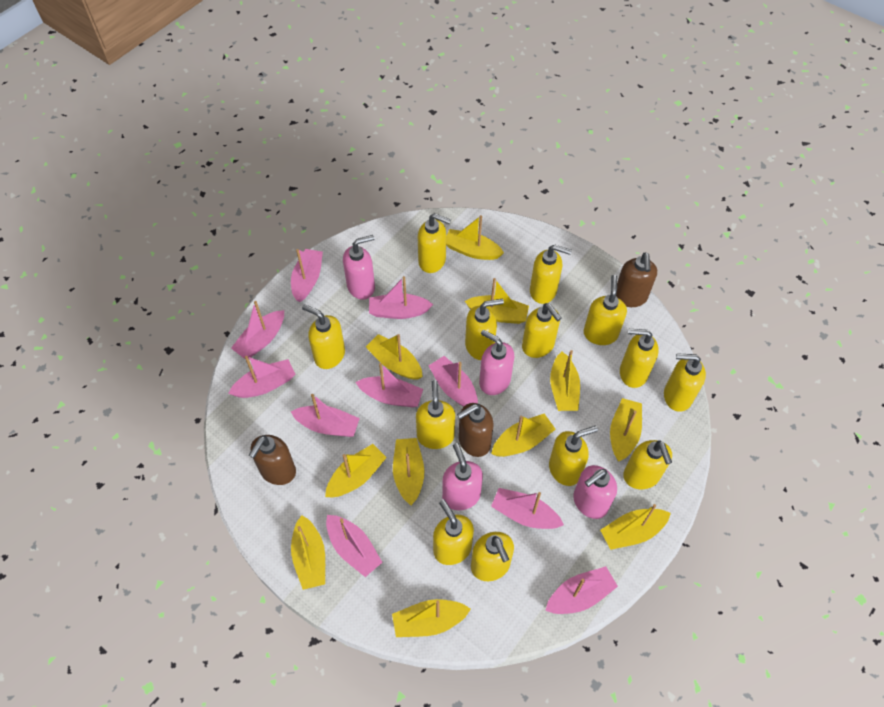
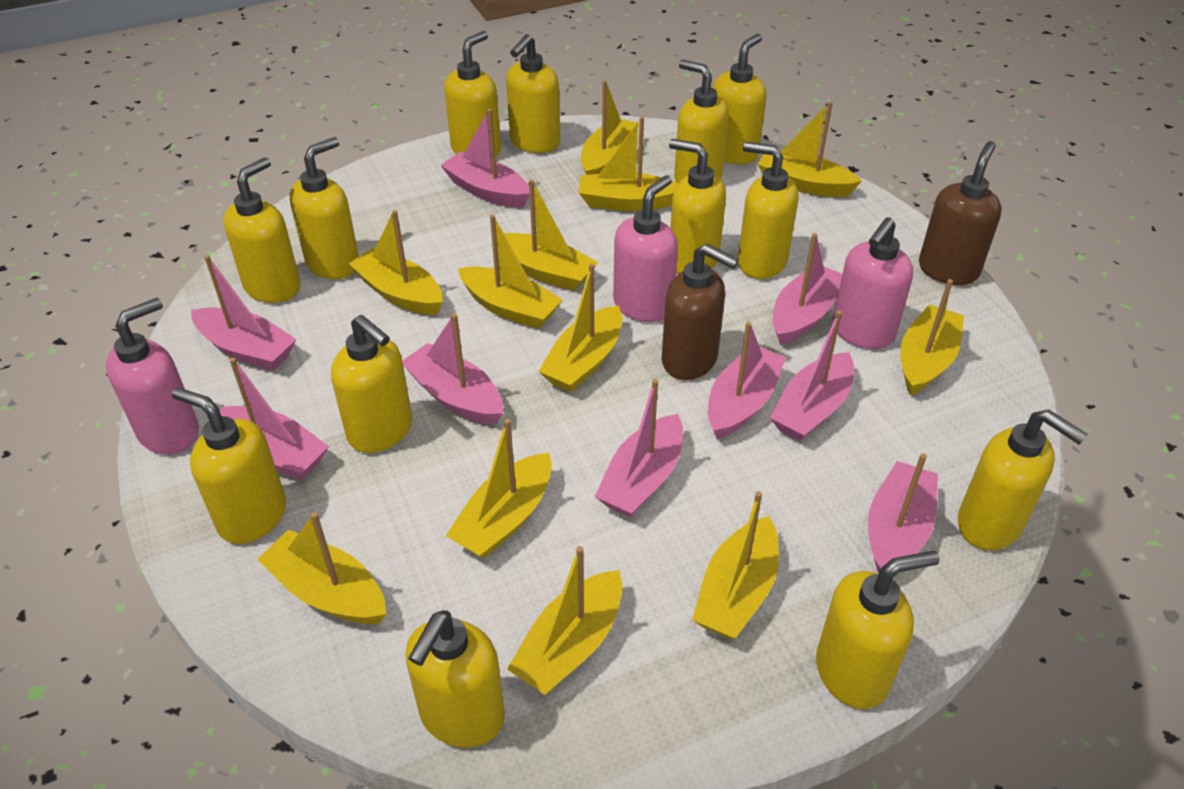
brown soap dispenser: [249,435,296,485] [457,403,494,457] [616,252,657,307] = 3 -> [662,244,739,380] [919,141,1002,285] = 2
pink boat: [228,356,296,398] [231,301,284,359] [291,249,323,302] [291,394,360,437] [326,515,383,577] [356,363,423,407] [369,276,433,319] [429,356,478,407] [491,488,564,529] [545,566,618,614] = 10 -> [191,255,297,371] [219,358,329,480] [402,313,503,425] [440,109,530,207] [595,379,683,517] [708,322,786,439] [770,310,854,441] [773,233,842,345] [868,453,938,573] = 9
pink soap dispenser: [343,235,375,300] [442,443,483,510] [479,329,514,395] [573,465,617,519] = 4 -> [106,298,199,454] [613,175,678,322] [832,217,913,349] = 3
yellow boat: [291,515,325,590] [325,444,387,497] [366,334,423,380] [392,599,471,637] [393,438,424,505] [446,215,504,260] [465,278,529,324] [491,414,556,457] [550,350,580,411] [600,504,671,550] [610,398,642,461] = 11 -> [257,512,386,624] [349,210,443,315] [446,419,552,559] [458,214,563,329] [504,179,598,291] [507,546,622,695] [538,263,622,392] [579,117,679,211] [581,80,639,175] [692,491,779,639] [757,101,862,197] [901,279,964,395] = 12

